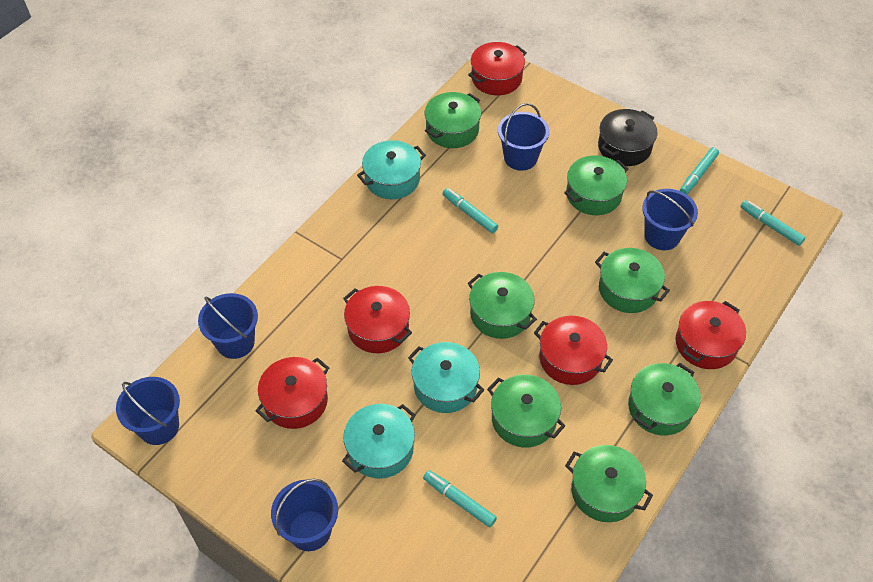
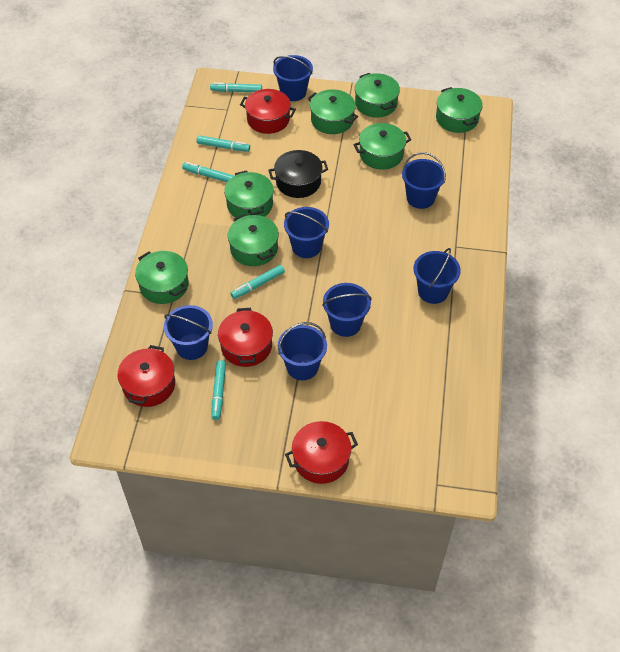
blue bucket: [116,377,180,445] [198,293,258,359] [271,479,338,551] [498,103,549,171] [642,189,698,250] = 5 -> [164,305,213,360] [273,55,313,101] [277,322,327,380] [284,207,329,258] [322,283,372,337] [402,152,446,209] [414,248,461,304] = 7
red pot: [256,357,329,429] [343,286,412,353] [468,42,527,95] [534,315,613,385] [676,301,746,369] = 5 -> [118,345,175,407] [218,308,273,367] [240,89,296,134] [285,421,358,484] = 4
turquoise marker: [423,470,497,527] [443,188,498,233] [680,147,719,194] [740,200,805,246] = 4 -> [182,162,234,182] [197,135,250,152] [210,82,262,92] [212,360,226,420] [230,265,285,299] = 5
turquoise pot: [342,404,415,479] [357,140,426,199] [408,342,484,413] = 3 -> none = 0

